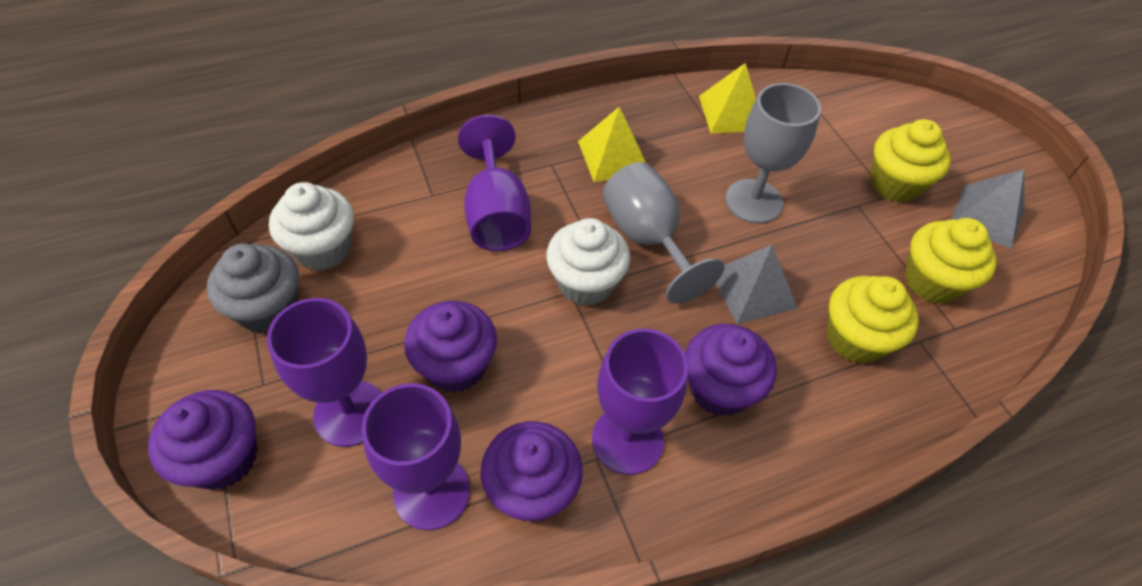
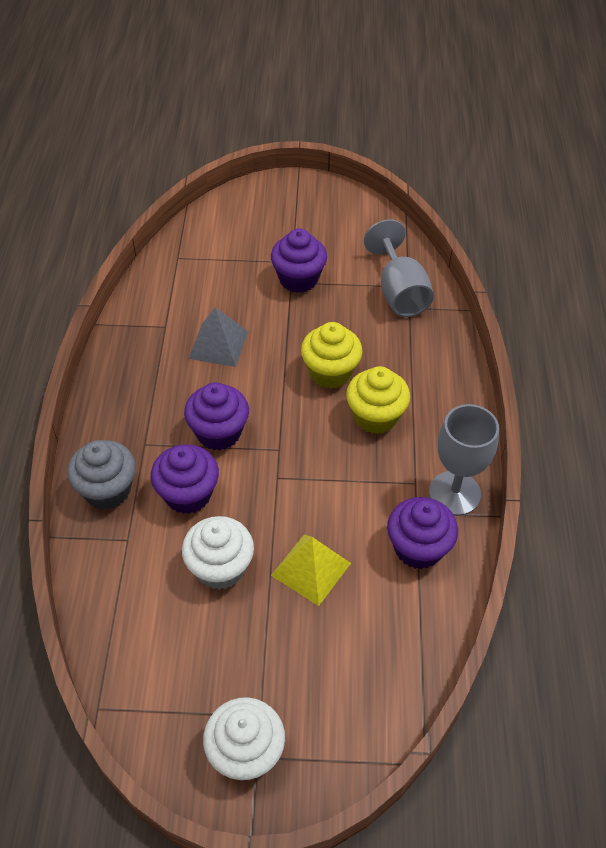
grey pyramid: [716,245,798,324] [951,169,1024,249] = 2 -> [188,307,248,367] = 1
purple goblet: [267,298,381,447] [361,383,470,530] [458,115,531,251] [592,328,688,475] = 4 -> none = 0
yellow cupcake: [827,276,919,364] [870,119,951,203] [905,218,997,304] = 3 -> [301,322,363,389] [346,366,410,434] = 2
yellow pyramid: [578,107,646,182] [699,63,756,134] = 2 -> [271,535,351,606] = 1

